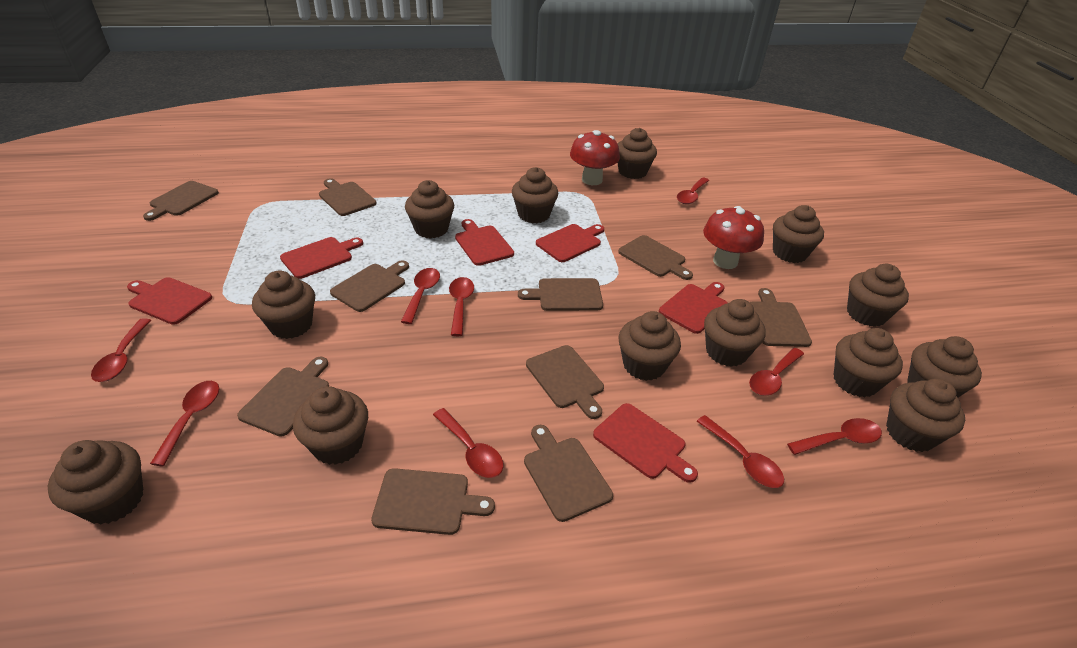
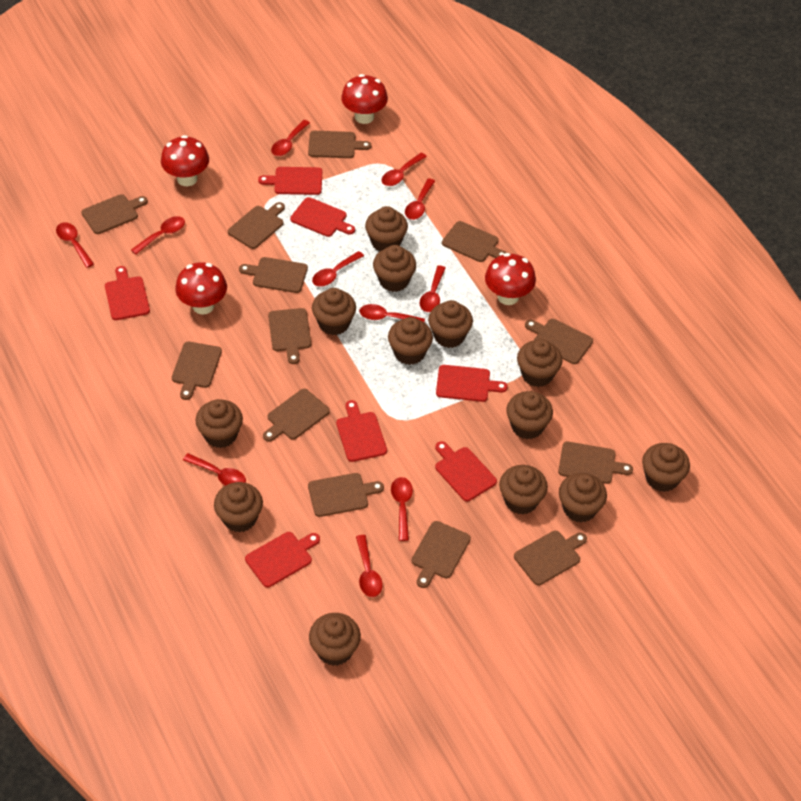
brown cutting board: [143,181,219,221] [237,357,329,437] [319,178,377,216] [330,261,409,312] [371,468,495,535] [518,278,603,311] [524,425,613,522] [526,345,604,419] [618,235,693,280] [750,288,812,347] = 10 -> [81,194,148,234] [172,342,222,400] [228,202,285,249] [239,257,308,293] [263,389,330,442] [268,308,311,364] [308,131,371,158] [308,473,384,517] [412,521,471,588] [442,221,507,262] [514,531,587,585] [525,319,593,364] [558,442,633,484] = 13
red cutting board: [127,277,212,325] [280,237,363,279] [455,219,514,266] [536,224,604,262] [593,403,698,483] [659,282,728,334] = 6 -> [105,266,150,320] [245,532,320,588] [258,167,322,195] [290,197,355,237] [336,400,387,462] [435,441,497,501] [436,365,508,402] = 7
red mushroom: [570,130,620,185] [703,206,764,269] = 2 -> [161,135,209,186] [175,262,227,314] [341,74,388,124] [485,253,536,305] = 4
red spoon: [91,318,151,382] [150,381,219,466] [401,268,440,324] [433,408,503,478] [449,277,474,336] [677,178,709,204] [697,415,784,488] [749,348,804,396] [787,418,882,455] = 9 -> [56,222,94,268] [131,216,185,255] [183,453,246,486] [271,120,310,156] [312,251,364,287] [356,535,383,597] [359,304,425,322] [382,153,427,186] [391,477,413,541] [405,178,435,220] [420,265,446,312] = 11

